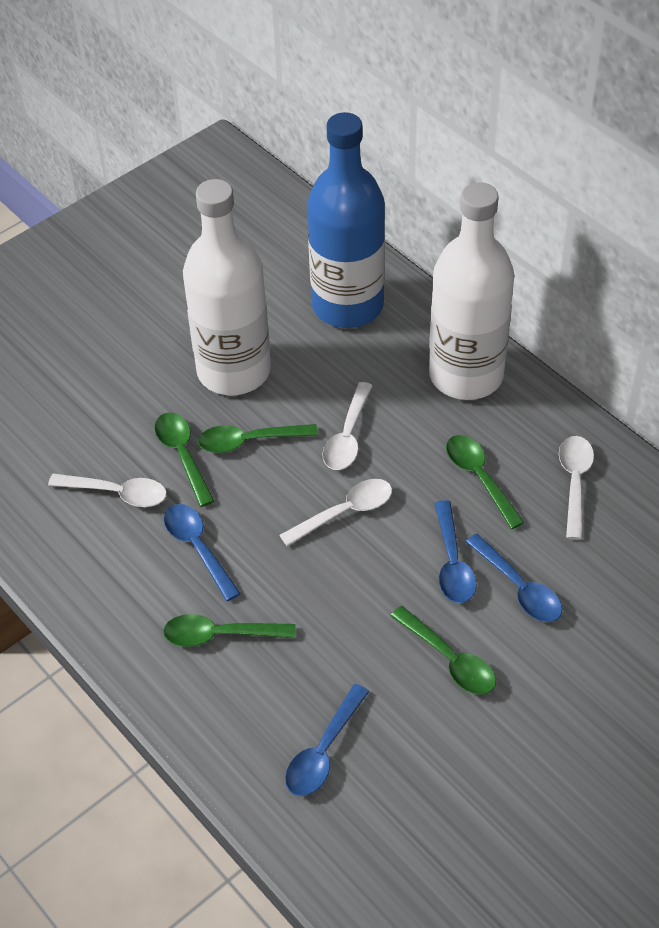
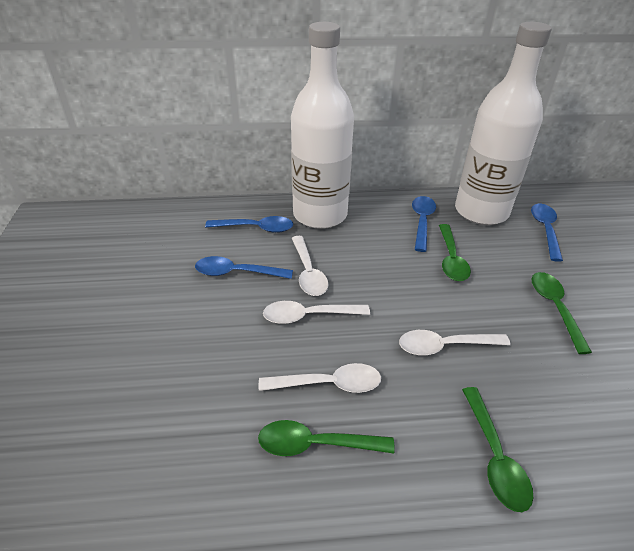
blue bottle: [307,112,385,328] = 1 -> none = 0
green spoon: [155,412,214,507] [163,614,296,647] [198,424,318,453] [391,606,496,695] [446,435,525,529] = 5 -> [258,420,395,456] [439,224,471,281] [462,387,533,512] [531,272,592,354] = 4

